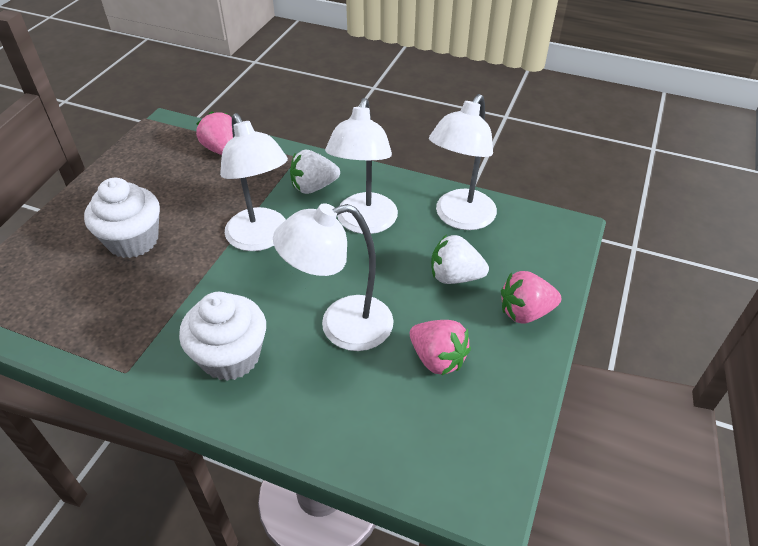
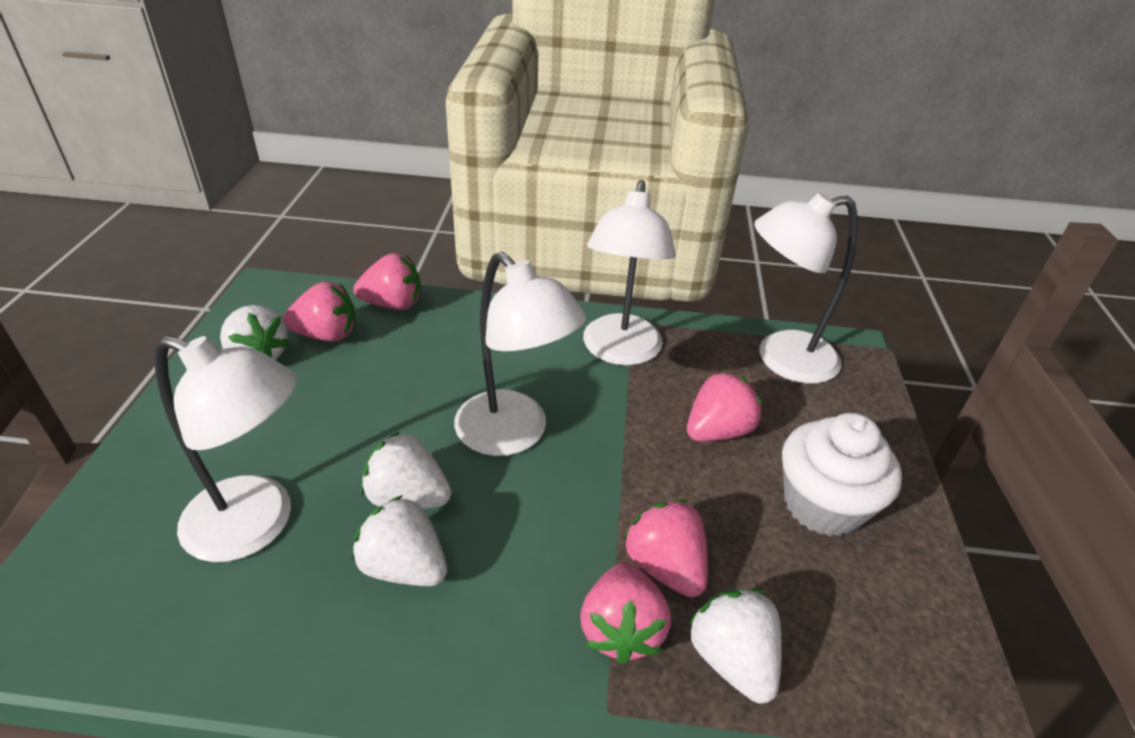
pink strawberry: [196,111,233,155] [410,320,471,376] [501,271,561,324] = 3 -> [283,281,356,342] [353,253,421,310] [580,562,671,664] [623,500,708,597] [687,371,762,442] = 5
white cupcake: [84,178,160,258] [179,292,266,381] = 2 -> [782,413,902,536] = 1
white strawberry: [290,150,340,194] [431,235,489,284] = 2 -> [220,305,290,360] [352,495,447,586] [361,431,452,509] [688,589,782,704] = 4

